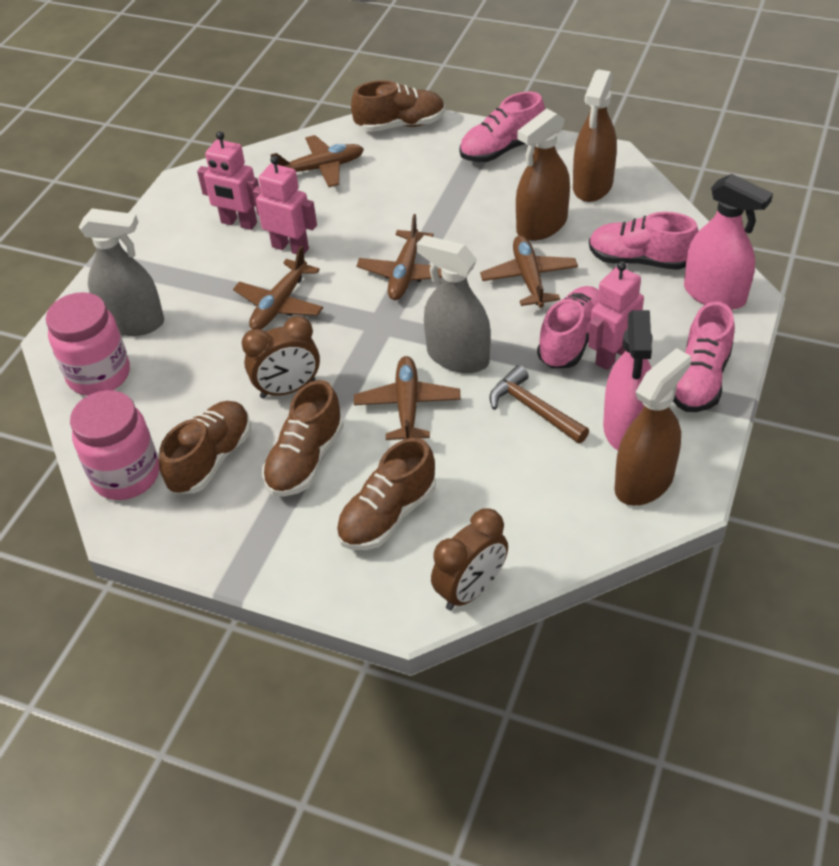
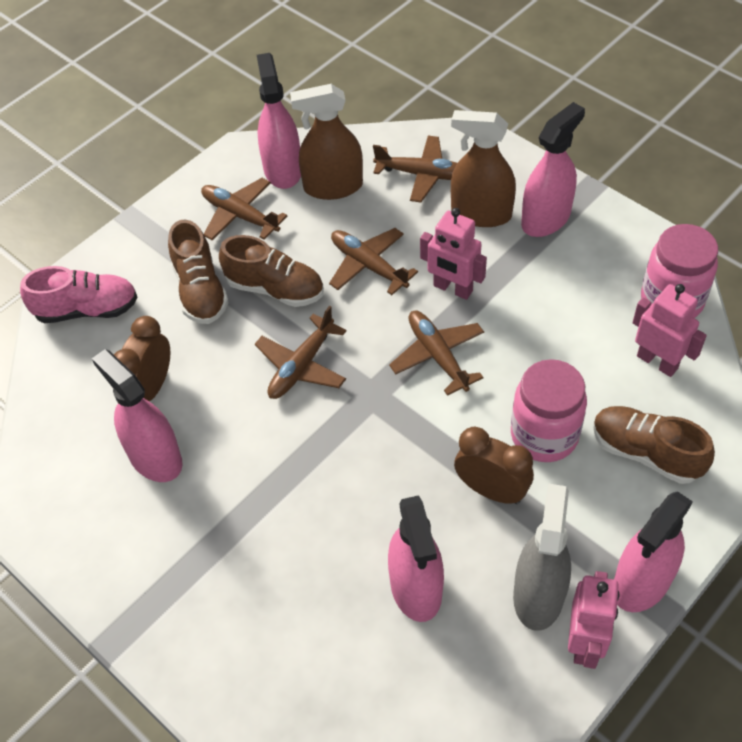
brown hammer: [489,365,589,444] = 1 -> none = 0
brown shoe: [159,401,251,494] [262,380,344,496] [336,438,436,550] [351,80,445,132] = 4 -> [168,219,229,324] [219,235,324,307] [593,406,715,484] = 3
brown spray bottle: [516,109,570,241] [573,69,617,202] [614,348,691,506] = 3 -> [290,84,363,200] [451,110,516,227] = 2
grey spray bottle: [79,208,164,336] [416,235,491,373] = 2 -> [513,483,571,631] = 1
pink shoe: [459,92,545,162] [537,286,599,368] [589,212,698,270] [673,302,735,412] = 4 -> [20,266,138,323] = 1
pink spray bottle: [603,310,653,450] [684,174,773,310] = 2 -> [92,349,183,482] [257,53,301,189] [388,495,444,622] [521,102,585,237] [614,491,693,612] = 5

